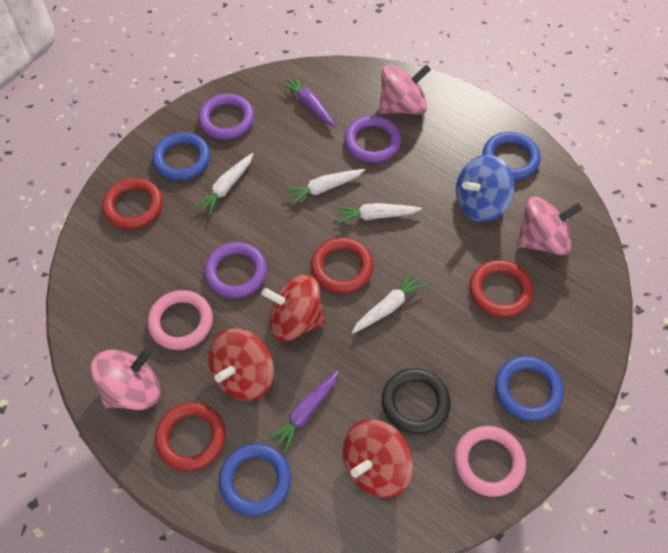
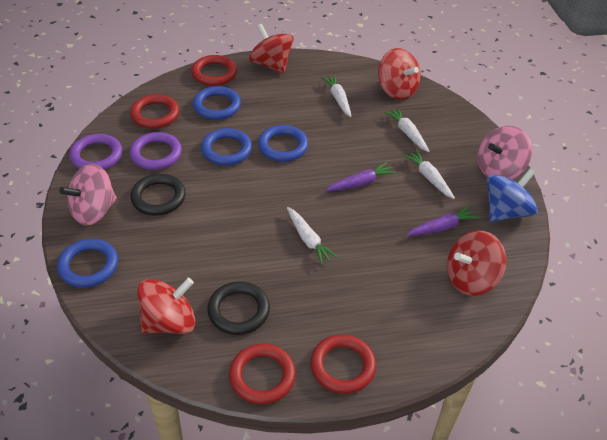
black ring: [382,368,451,434] = 1 -> [130,174,186,216] [207,281,270,335] = 2
pink ring: [147,290,213,350] [454,426,526,497] = 2 -> none = 0
pink spinning top: [91,349,160,410] [379,65,431,114] [517,196,582,256] = 3 -> [59,164,117,226] [478,126,532,179] = 2
purple ring: [198,94,255,140] [204,242,267,298] [344,116,401,163] = 3 -> [69,134,122,170] [130,132,182,170] = 2
red spinning top: [208,328,274,401] [261,274,325,341] [343,419,413,498] = 3 -> [137,278,196,334] [249,24,294,73] [378,48,421,100] [447,231,507,296] = 4

